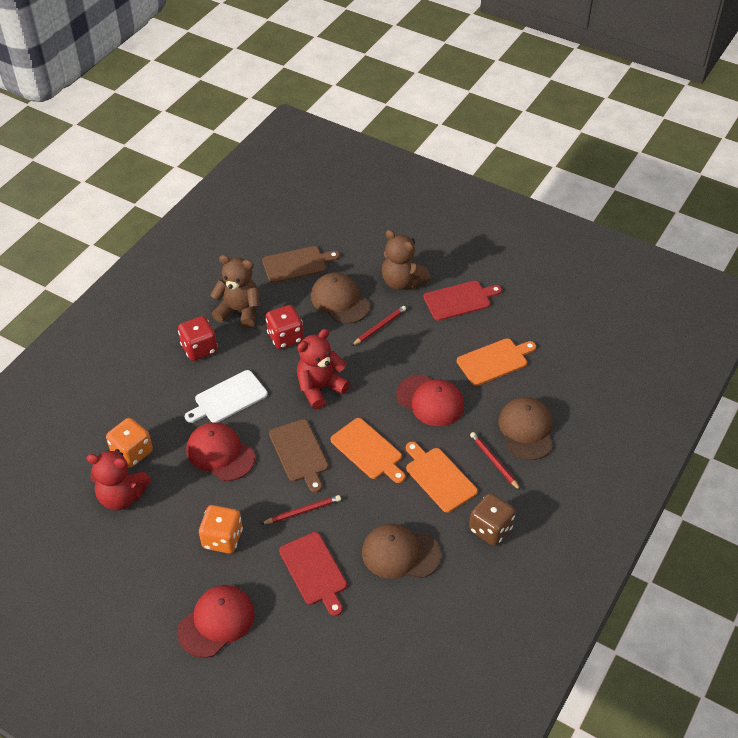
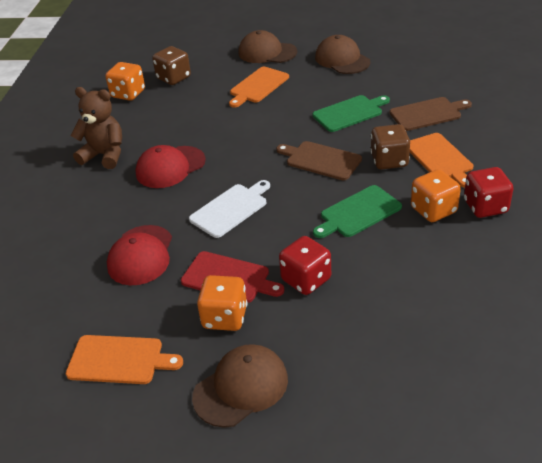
brown dice: [469,493,516,546] = 1 -> [152,46,191,85] [370,124,410,170] = 2
brown teddy bear: [210,255,260,328] [382,230,430,290] = 2 -> [70,87,122,169] = 1
green cutting board: none = 0 -> [313,95,390,132] [313,185,402,238] = 2
orange dice: [106,418,153,468] [199,505,243,554] = 2 -> [105,62,145,101] [197,275,248,331] [411,169,461,222] = 3
red cap: [177,585,255,658] [186,422,255,481] [396,375,464,426] = 3 -> [107,225,172,285] [135,145,206,188] = 2
red cutting board: [279,532,347,616] [423,281,502,321] = 2 -> [181,251,285,303] = 1
red pencil: [261,495,341,524] [352,306,406,346] [470,432,521,491] = 3 -> none = 0
red teddy bear: [86,449,151,510] [297,329,350,409] = 2 -> none = 0

